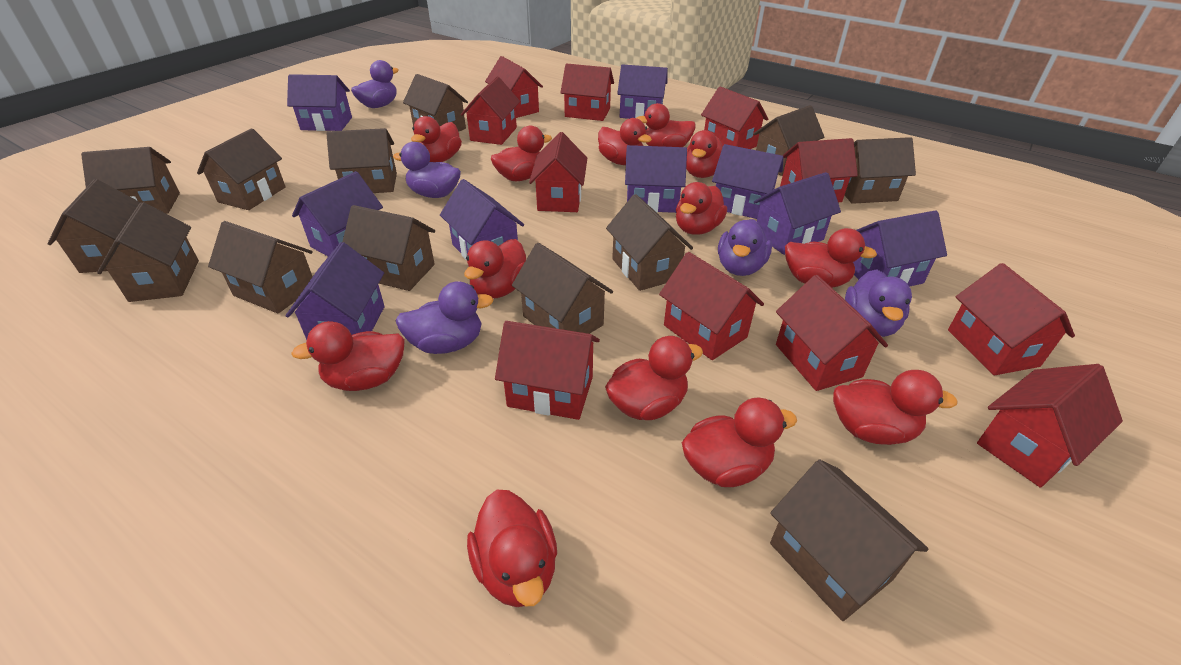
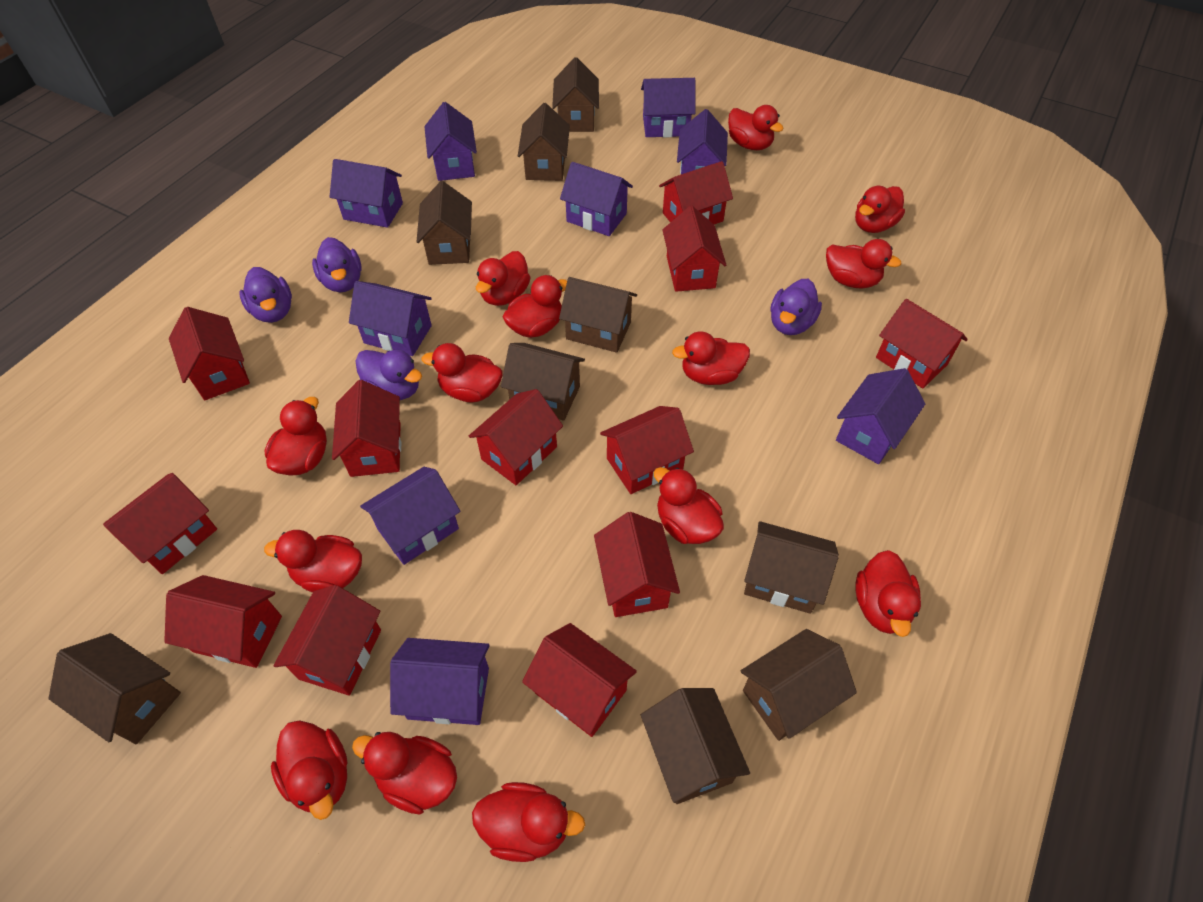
brown house: [47,179,141,273] [81,147,180,214] [97,202,199,302] [197,128,286,210] [208,221,313,313] [326,128,397,193] [342,205,435,291] [403,74,468,132] [512,243,613,334] [606,194,693,291] [753,105,824,176] [770,460,928,621] [845,137,916,204] = 13 -> [48,633,181,744] [416,181,472,265] [501,343,585,421] [518,103,570,181] [552,57,599,132] [559,277,637,353] [641,688,750,804] [741,629,857,741] [744,521,839,614] = 9
purple duck: [351,60,399,108] [393,142,461,198] [396,281,494,354] [718,219,772,276] [845,269,912,337] = 5 -> [239,267,292,323] [312,237,362,292] [355,350,422,400] [770,279,822,335] = 4
red duck: [291,321,405,391] [411,116,462,162] [464,239,526,299] [467,490,557,607] [490,126,552,181] [598,118,652,165] [605,336,703,420] [637,103,696,147] [676,182,727,235] [682,398,797,487] [686,130,723,178] [785,228,877,288] [833,370,958,445] = 13 -> [264,397,327,476] [264,530,362,593] [271,720,348,820] [352,732,457,815] [422,343,502,402] [472,782,585,862] [476,251,531,306] [503,275,567,338] [653,467,724,544] [672,331,750,385] [728,105,784,150] [826,239,901,289] [855,186,905,233] [856,550,921,637] = 14
red house: [461,77,520,145] [485,56,543,118] [495,321,600,420] [529,132,587,212] [560,63,614,121] [659,252,764,360] [701,86,768,149] [776,275,888,391] [780,138,858,202] [948,263,1075,375] [977,364,1123,488] = 11 -> [103,473,217,574] [164,575,282,668] [169,307,250,400] [273,585,381,696] [332,380,401,477] [469,389,563,485] [522,623,637,737] [594,512,680,617] [600,406,694,494] [659,161,733,224] [662,206,726,292] [876,299,968,388] = 12

